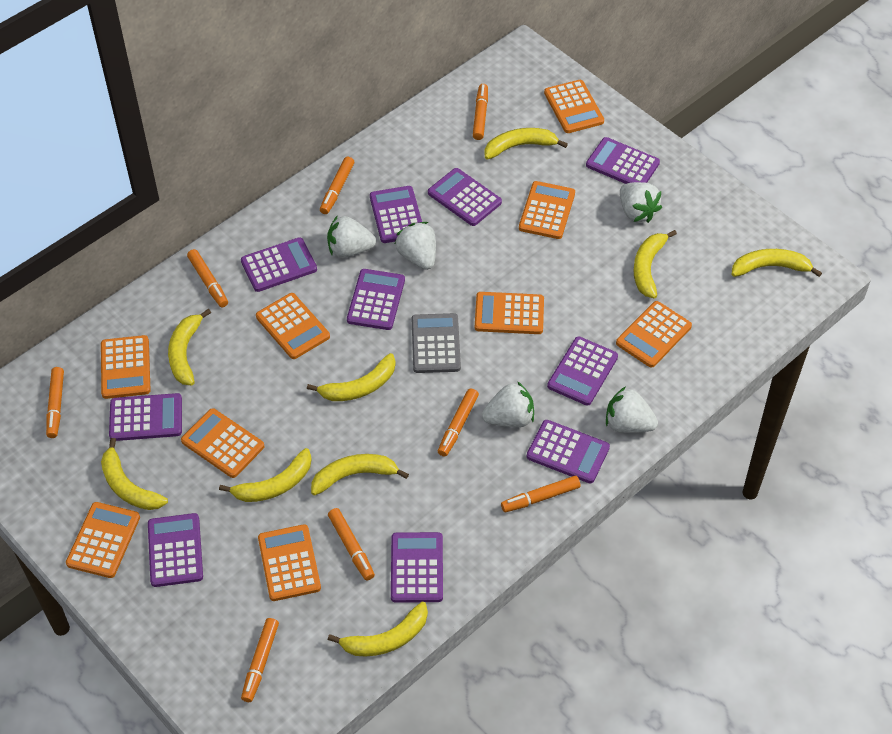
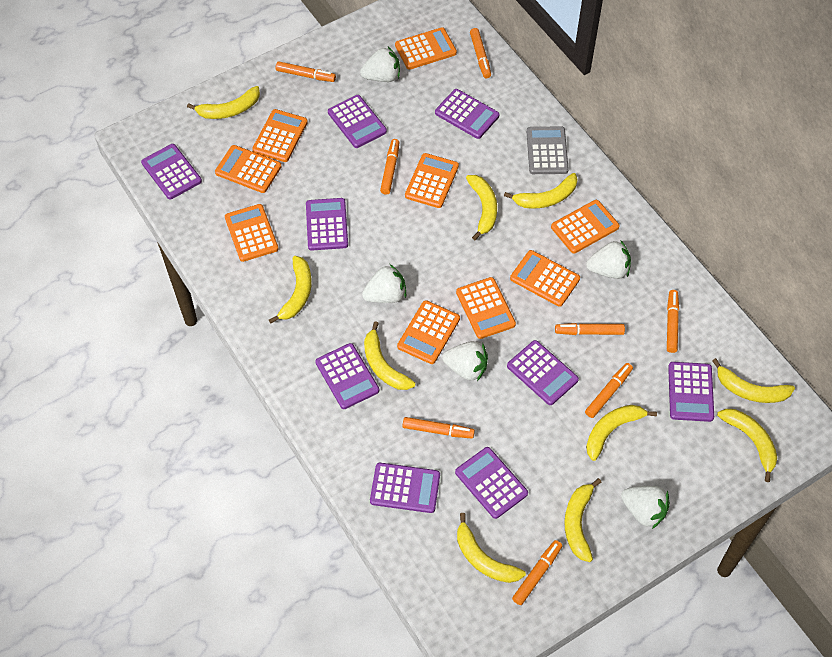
purple calculator: [109,393,182,441] [148,513,203,587] [241,237,317,292] [347,269,405,330] [370,186,422,243] [391,532,443,603] [428,168,502,226] [527,420,610,483] [547,336,618,406] [586,137,660,184] = 10 -> [141,144,202,200] [306,198,348,251] [315,343,379,409] [328,95,387,148] [370,463,440,513] [435,89,499,139] [455,447,528,519] [507,340,579,405] [668,362,714,422] = 9
yellow banana: [101,438,168,510] [168,309,211,386] [219,448,312,502] [307,353,396,401] [311,454,409,496] [328,602,428,657] [484,128,568,160] [633,230,677,299] [732,249,822,277] = 9 -> [187,86,260,119] [269,256,312,323] [364,321,415,390] [457,513,526,583] [466,175,497,240] [504,173,578,209] [564,478,601,562] [586,405,657,461] [712,358,795,403] [717,409,777,482] = 10

